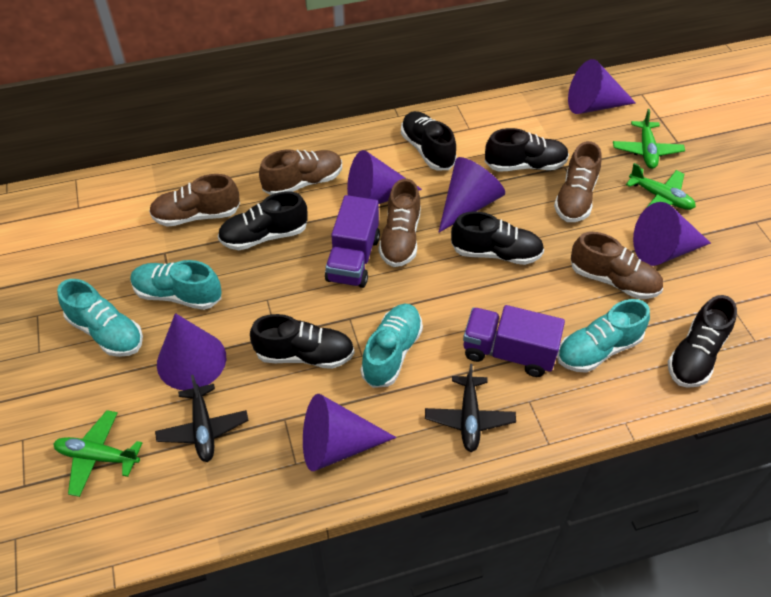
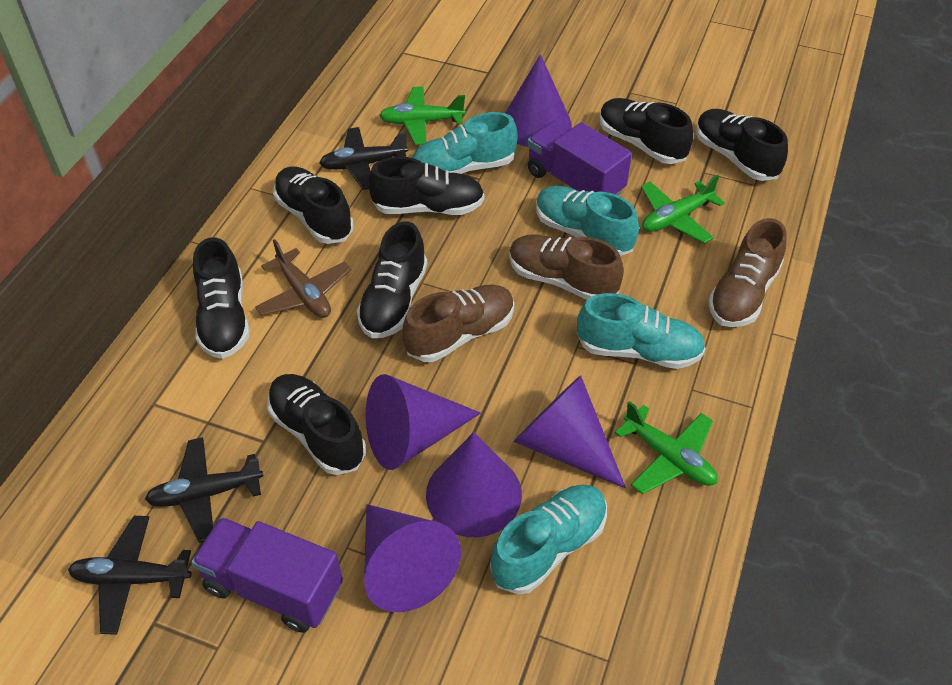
black plane: [155,375,249,462] [425,364,516,452] = 2 -> [68,516,192,635] [145,437,263,543] [319,127,408,190] = 3
black shoe: [218,192,308,250] [250,314,354,369] [401,111,457,170] [451,212,544,265] [485,128,569,171] [668,295,737,388] = 6 -> [193,237,250,359] [267,374,366,475] [273,167,353,244] [357,222,427,338] [368,157,484,215] [600,98,693,164] [696,109,788,181] = 7
brown plane: none = 0 -> [255,239,351,318] = 1
brown shoe: [149,174,240,227] [259,149,342,195] [379,178,421,267] [554,141,602,222] [571,232,663,299] = 5 -> [402,285,515,362] [509,234,624,300] [708,218,786,327] = 3
purple cone: [157,313,226,390] [303,394,396,471] [347,150,422,204] [438,157,505,233] [568,59,636,114] [633,202,711,266] = 6 -> [364,504,461,612] [366,374,481,470] [426,432,522,537] [505,54,572,147] [513,375,626,488] = 5

